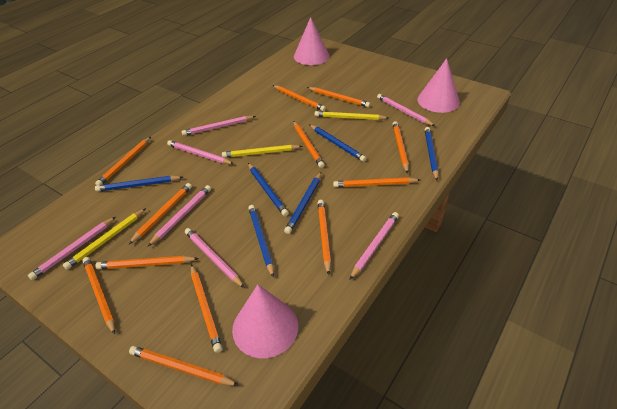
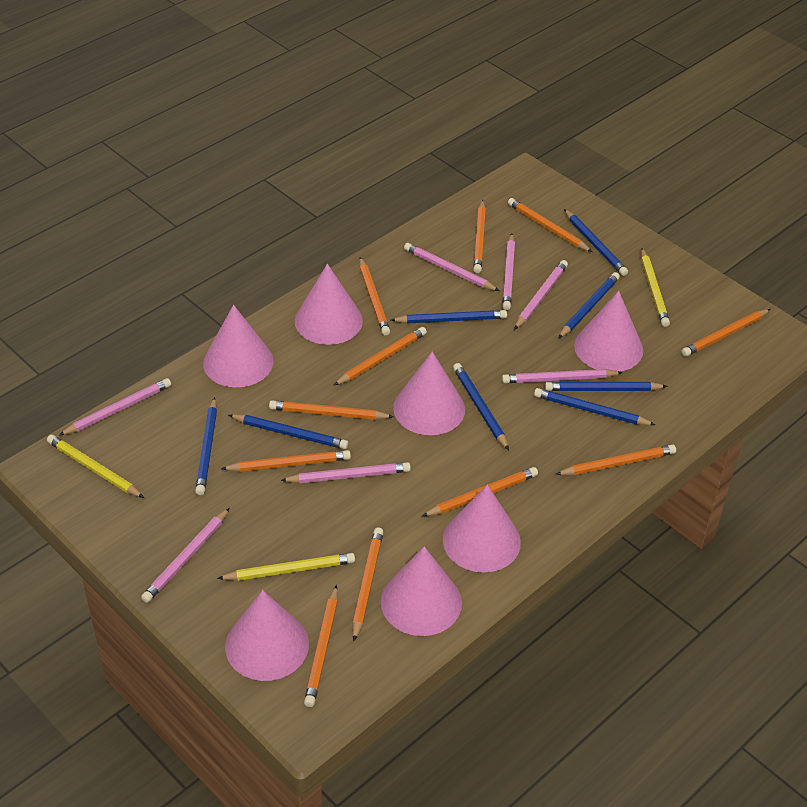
blue pencil: [95,176,183,192] [248,163,289,216] [248,205,274,278] [284,172,321,234] [309,124,366,162] [425,127,439,180] = 6 -> [195,397,217,495] [229,414,349,449] [391,310,507,324] [453,363,509,450] [534,388,655,425] [545,382,668,391] [558,272,620,339] [564,209,628,276] = 8
orange pencil: [83,257,115,335] [95,137,151,186] [95,256,199,269] [128,183,192,245] [129,346,239,386] [191,264,222,353] [273,85,326,111] [293,121,325,168] [307,87,370,108] [317,200,331,275] [333,177,420,187] [393,121,409,174] = 12 -> [221,450,351,472] [269,400,394,420] [304,585,338,707] [333,327,427,386] [352,527,383,641] [359,257,390,336] [422,467,538,516] [473,200,486,273] [508,198,592,252] [555,445,676,475] [681,309,771,357] = 11
pink cone: [232,284,298,358] [294,17,330,65] [417,58,460,113] = 3 -> [203,305,274,387] [225,590,309,681] [295,264,363,345] [381,546,462,636] [393,351,465,435] [443,485,521,573] [574,291,643,372] = 7

